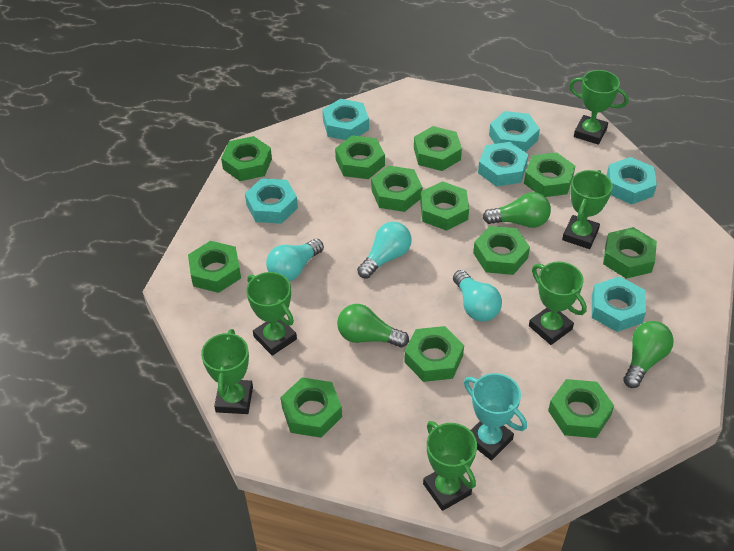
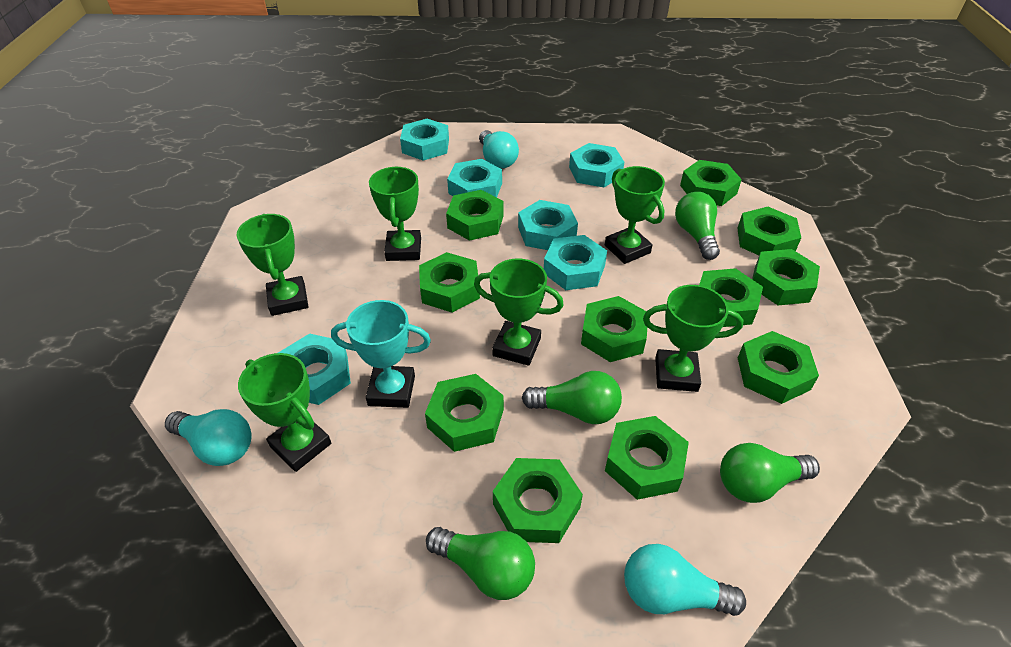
green light bulb: [337,304,409,347] [483,192,551,228] [623,321,674,388] = 3 -> [426,527,535,600] [522,371,622,424] [675,192,720,260] [720,443,820,503] = 4
green nut: [188,241,241,293] [221,136,272,181] [281,378,342,438] [335,135,385,179] [371,166,422,212] [404,326,464,382] [414,126,462,171] [420,181,469,231] [473,226,530,275] [524,152,575,197] [548,379,614,438] [603,227,657,279] = 12 -> [419,252,480,313] [425,374,504,452] [446,190,504,241] [493,458,583,543] [581,296,647,362] [605,416,689,500] [680,160,742,206] [699,268,763,327] [737,207,801,255] [738,331,819,404] [752,249,820,305] = 11

